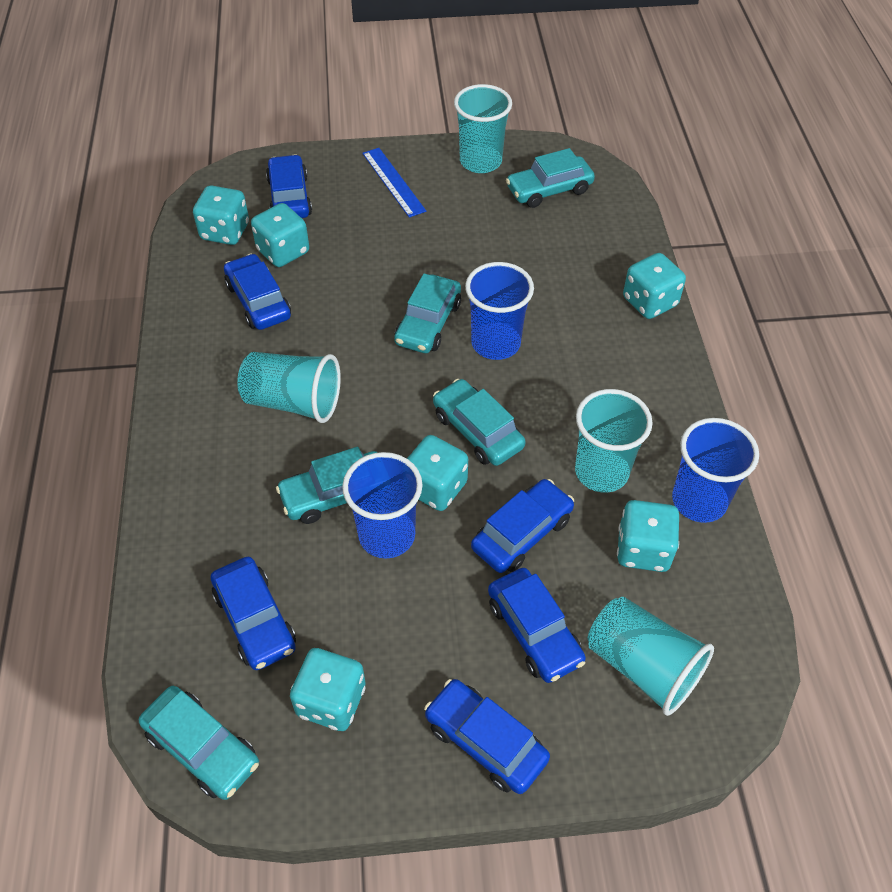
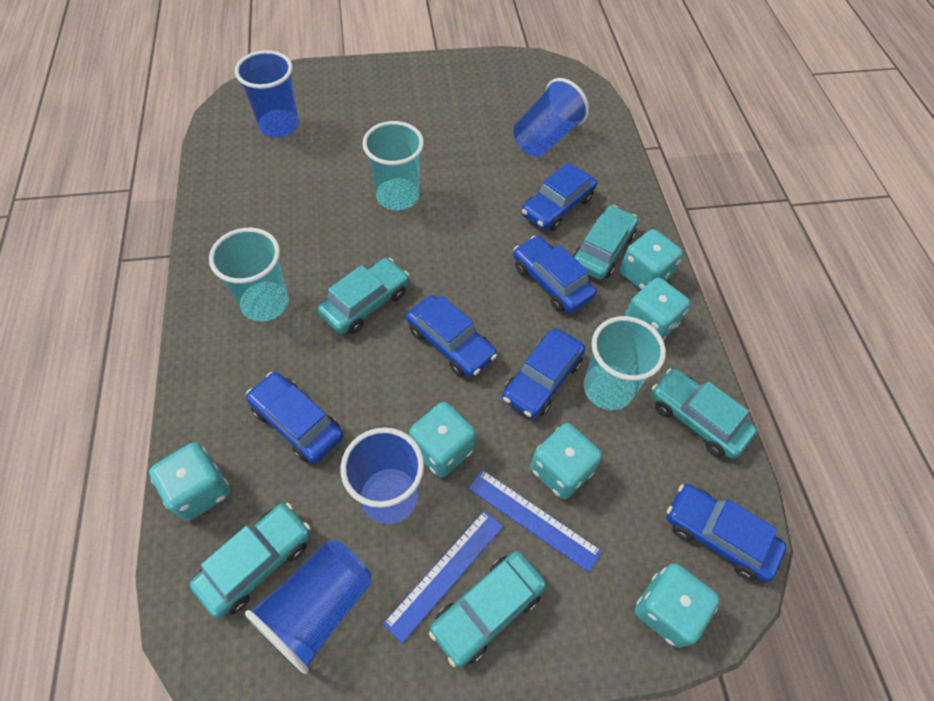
blue cup: [342,452,423,558] [465,262,534,360] [672,418,759,523] = 3 -> [235,50,299,137] [245,540,372,674] [340,428,424,524] [513,78,589,157] = 4
blue ruler: [362,148,426,218] = 1 -> [383,510,503,643] [468,470,602,572] = 2
turquoise cup: [237,352,341,423] [454,84,512,173] [575,389,653,493] [588,597,714,716] = 4 -> [209,228,289,321] [362,121,424,210] [584,316,666,410] = 3

